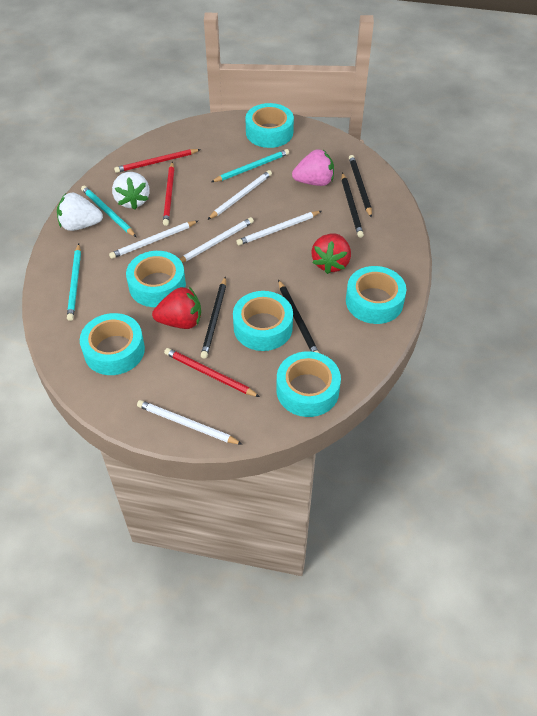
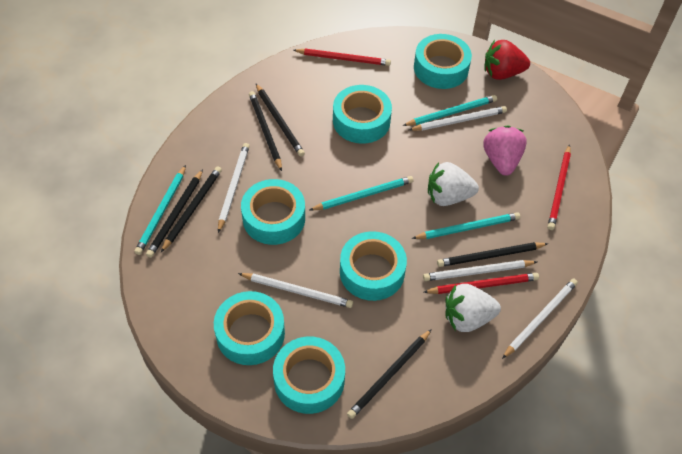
black pencil: [201,276,226,359] [278,280,319,353] [342,173,364,238] [349,155,372,218] = 4 -> [146,169,203,258] [161,166,222,252] [249,91,282,171] [256,84,305,157] [347,329,432,419] [437,242,548,267] = 6
red strawberry: [152,287,201,329] [311,233,351,274] = 2 -> [484,40,530,80] = 1
turquoise pencil: [67,244,81,321] [81,186,136,237] [211,149,289,182] = 3 -> [134,165,186,255] [310,176,413,210] [403,95,497,126] [412,212,520,239] = 4

